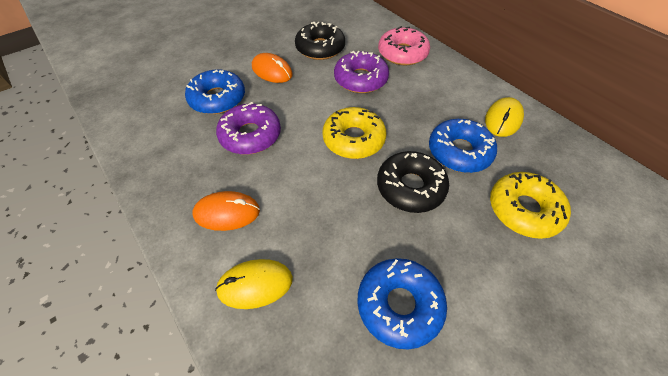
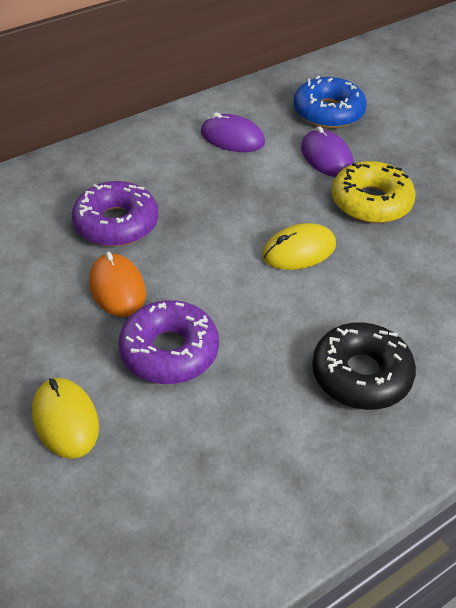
black donut: [295,22,345,60] [377,151,449,213] = 2 -> [312,322,416,410] = 1
blue donut: [185,69,245,114] [357,258,447,350] [429,119,497,173] = 3 -> [293,76,367,129] = 1
orange mouse: [193,191,260,231] [252,53,293,83] = 2 -> [89,252,146,317] = 1
pink donut: [378,26,430,65] = 1 -> none = 0
purple mouse: none = 0 -> [201,113,265,152] [301,126,354,177] = 2
yellow donut: [322,107,387,159] [490,172,571,239] = 2 -> [332,161,416,223] = 1

